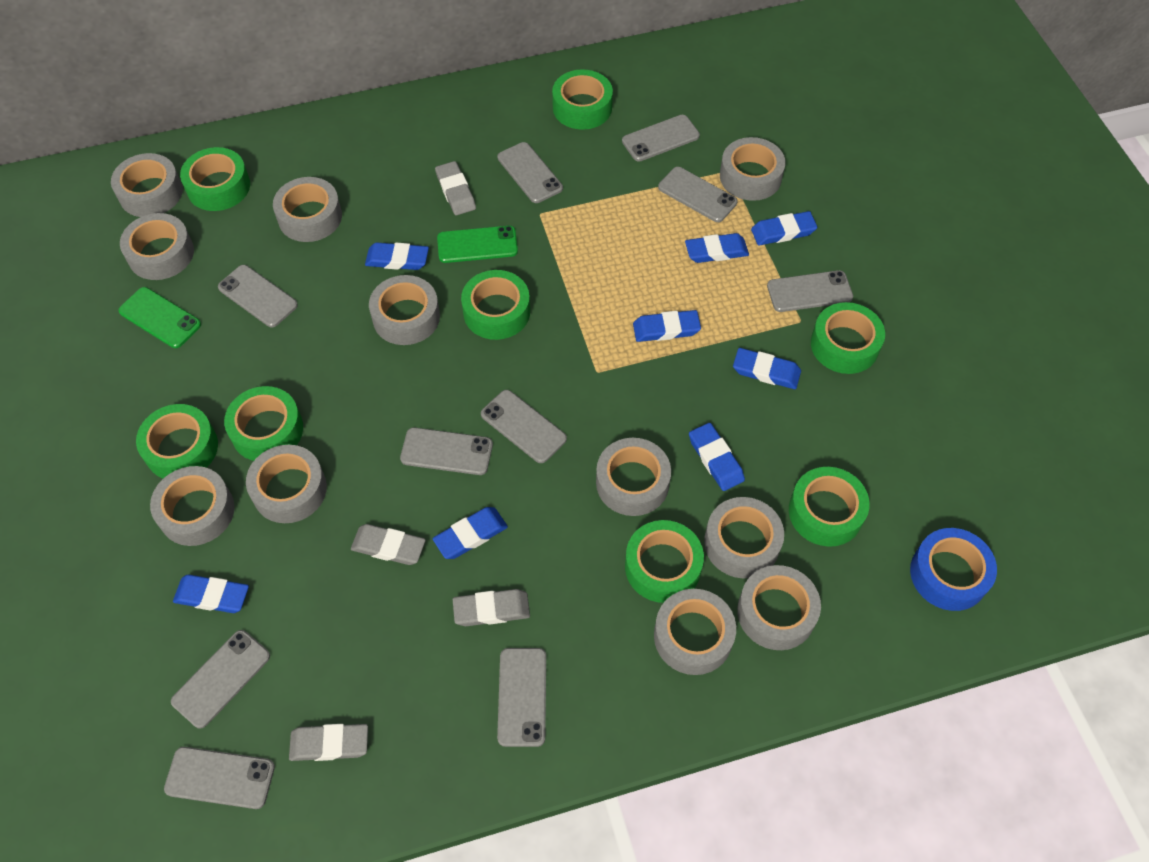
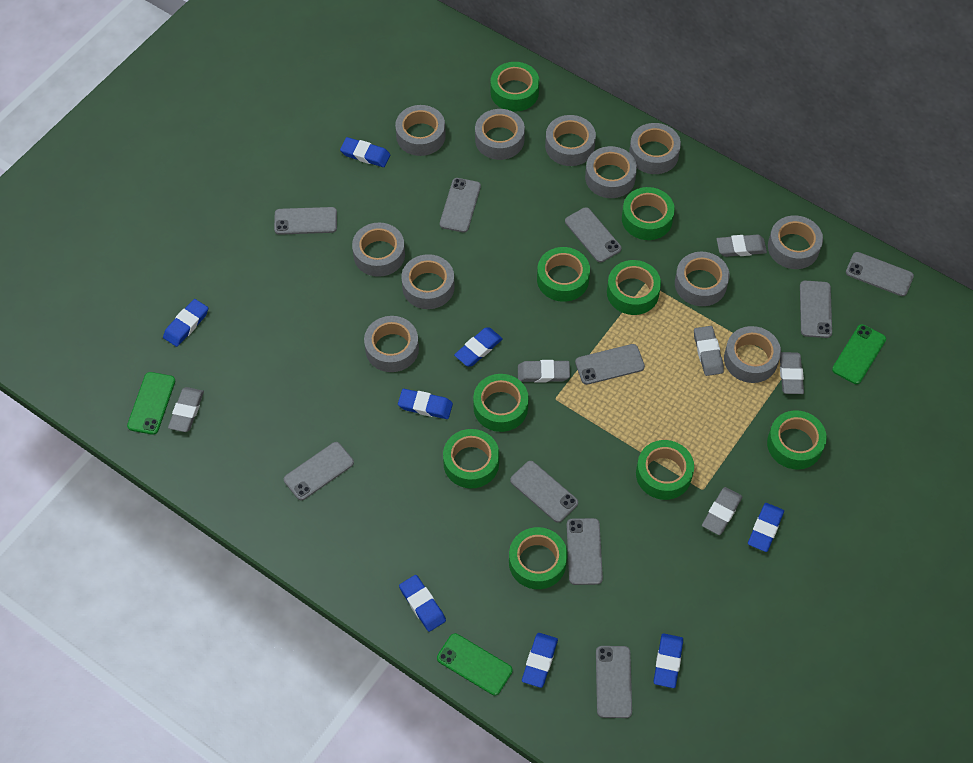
blue tape: [910,528,997,611] = 1 -> none = 0
green phone: [118,287,201,348] [437,225,518,263] = 2 -> [127,372,175,435] [437,633,513,695] [832,324,886,384] = 3
green tape: [136,404,218,478] [180,147,250,211] [224,386,303,461] [461,270,530,340] [552,69,613,130] [625,520,704,603] [789,467,870,547] [811,302,885,374] = 8 -> [443,429,499,489] [473,374,529,432] [491,62,539,112] [509,527,567,589] [537,247,590,302] [607,260,661,315] [622,187,675,240] [636,440,694,500] [767,410,827,469] = 9
grey eraser: [289,724,368,761] [351,524,426,565] [435,161,476,215] [453,589,530,626] = 4 -> [168,387,204,432] [518,360,570,382] [694,326,724,376] [702,487,742,535] [717,234,767,257] [780,352,804,394] = 6

